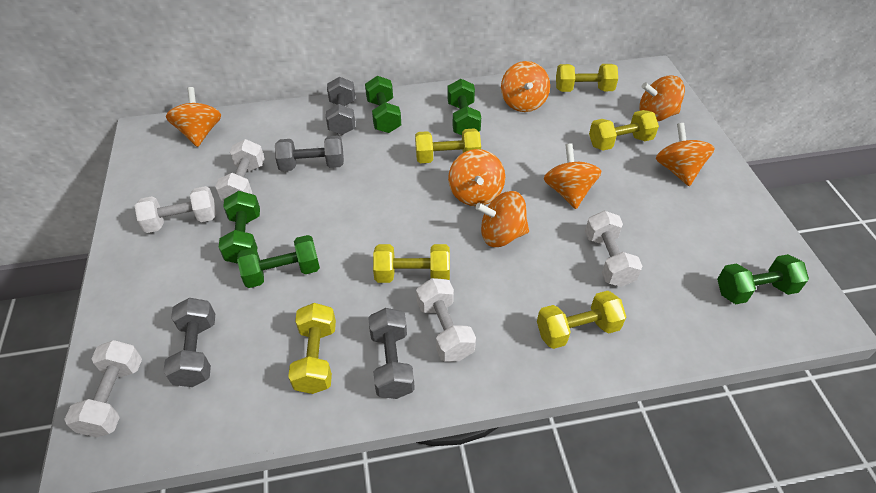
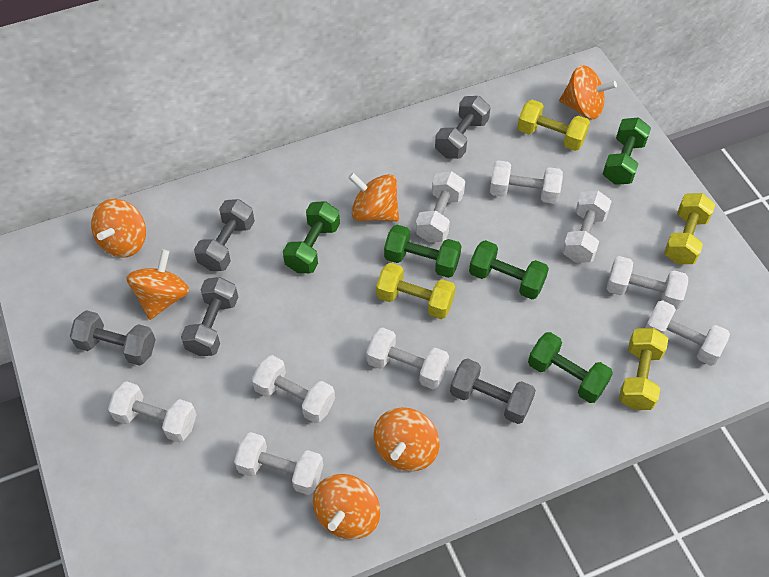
grey dumbbell: [163,298,215,387] [275,135,344,171] [326,77,355,135] [368,308,415,399] = 4 -> [70,310,156,366] [181,277,238,356] [194,199,255,271] [435,96,491,159] [450,358,536,424] = 5
orange spinning top: [166,87,221,147] [448,149,505,206] [475,191,529,247] [501,61,550,112] [543,143,601,209] [639,75,685,122] [656,123,715,186] = 7 -> [91,199,146,258] [126,249,189,320] [313,474,380,540] [348,173,399,222] [374,408,440,471] [559,65,617,119] = 6
white dumbbell: [64,340,142,437] [135,186,216,233] [215,139,265,201] [416,278,476,362] [585,211,642,287] = 5 -> [108,381,197,443] [234,432,323,495] [252,355,335,423] [366,327,449,389] [415,171,465,242] [490,160,563,204] [562,191,612,263] [607,256,688,310] [645,300,730,366] = 9
yellow dumbbell: [288,303,336,394] [373,244,450,283] [415,128,481,163] [537,291,626,349] [556,64,618,92] [589,110,659,150] = 6 -> [376,263,456,319] [517,100,590,151] [619,328,668,410] [664,193,715,264] = 4

